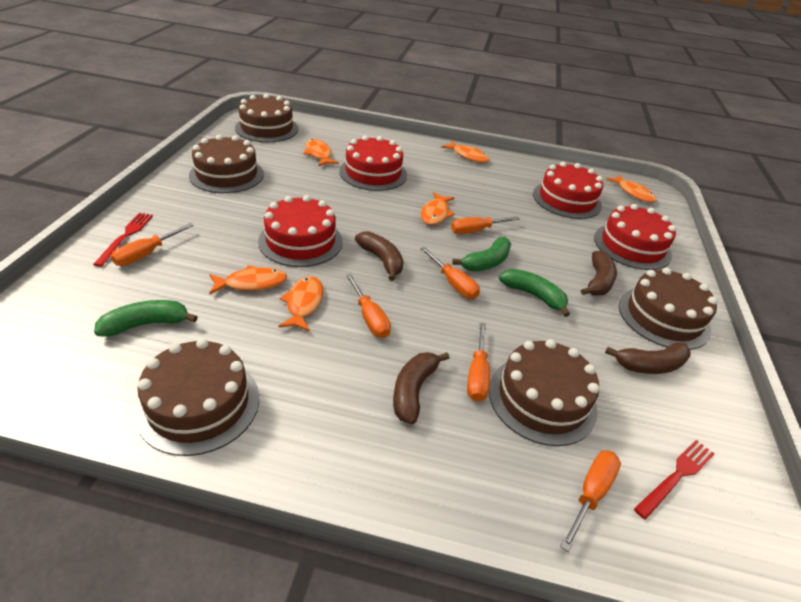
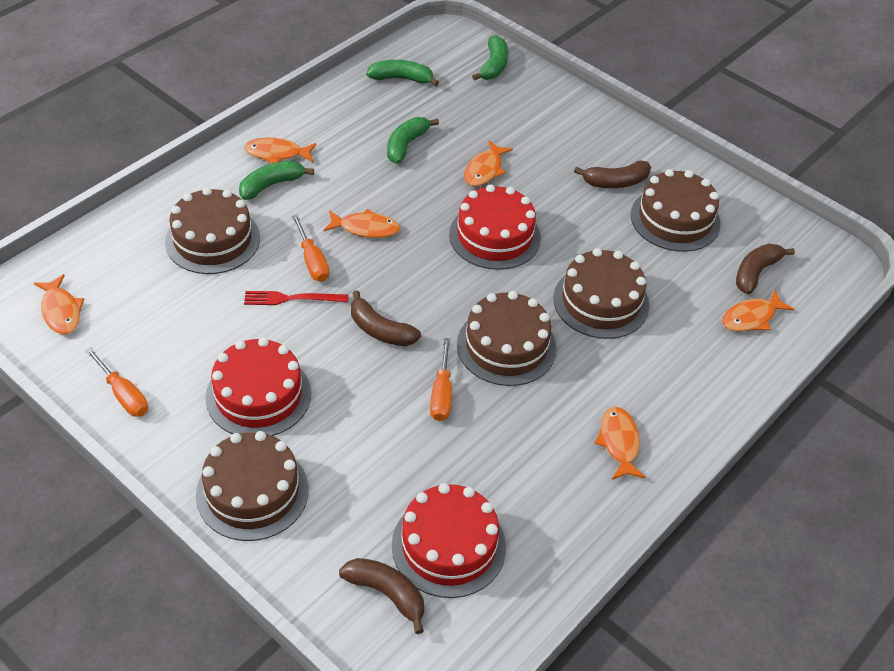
green banana: [94,300,198,337] [452,237,511,271] [499,269,570,317] = 3 -> [239,160,314,200] [366,60,439,86] [387,117,439,164] [472,35,508,81] = 4
orange screwdriver: [111,223,194,266] [346,274,391,338] [420,247,480,299] [451,216,520,234] [467,323,490,402] [560,451,621,552] = 6 -> [85,347,148,417] [292,215,329,282] [430,338,452,421] = 3
red cake: [258,195,343,267] [339,135,407,191] [533,162,603,219] [594,204,677,270] = 4 -> [205,337,311,436] [392,483,506,598] [449,184,541,270] = 3
red fork: [93,213,153,267] [634,440,714,520] = 2 -> [244,291,349,305] = 1

